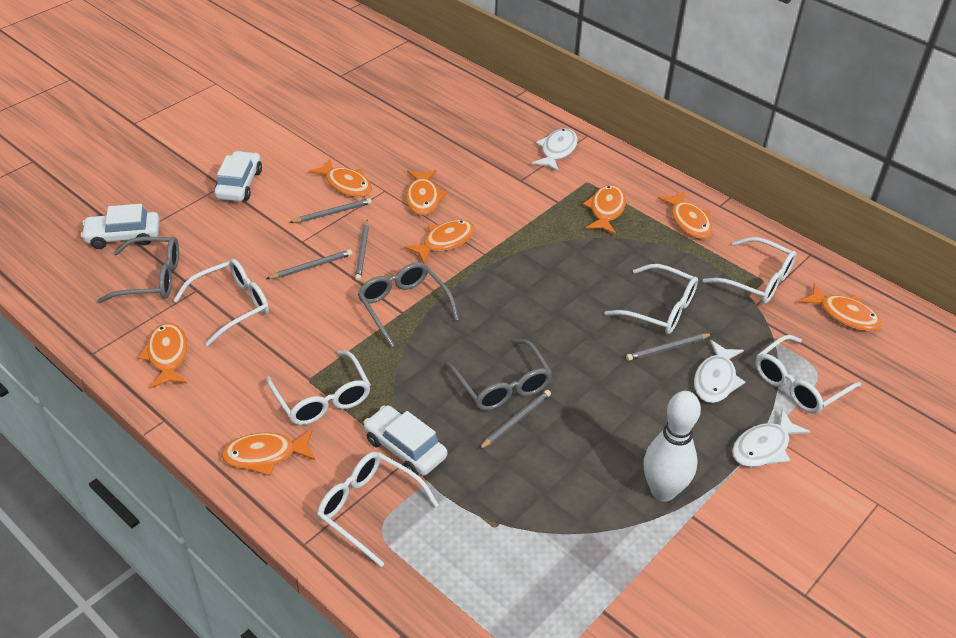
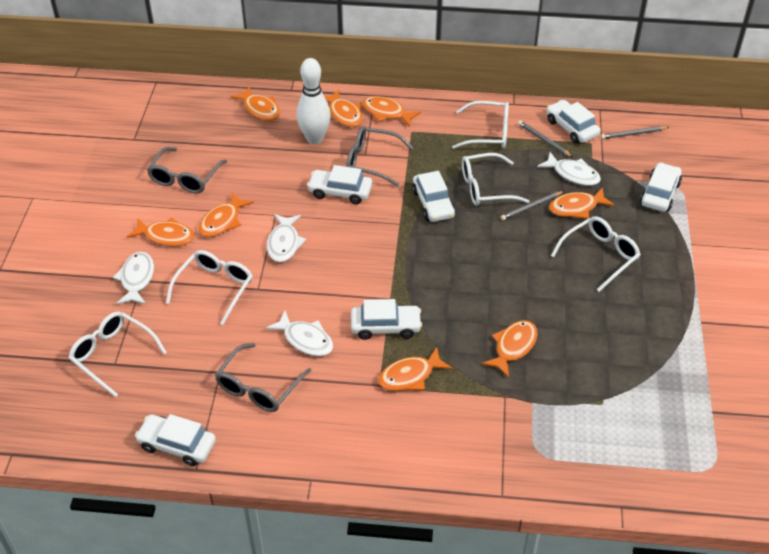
grey pencil: [266,250,352,279] [289,198,372,223] [355,220,369,281] [478,390,551,450] [626,333,712,361] = 5 -> [501,191,564,220] [518,120,573,157] [601,126,669,139] = 3
white car: [81,204,160,249] [214,151,262,202] [364,405,447,476] = 3 -> [135,414,216,466] [307,165,372,204] [351,299,422,340] [412,171,455,222] [546,100,601,143] [640,162,682,212] = 6
white fish: [532,128,578,172] [694,340,745,403] [732,409,811,467] = 3 -> [113,252,154,305] [266,311,333,356] [267,214,306,262] [537,152,601,186] = 4
white glasses: [173,259,269,346] [266,351,371,425] [317,452,439,567] [604,264,698,334] [703,237,796,304] [755,335,861,414] = 6 -> [68,311,167,397] [166,250,253,325] [452,101,509,149] [462,153,529,206] [551,216,641,292] = 5

